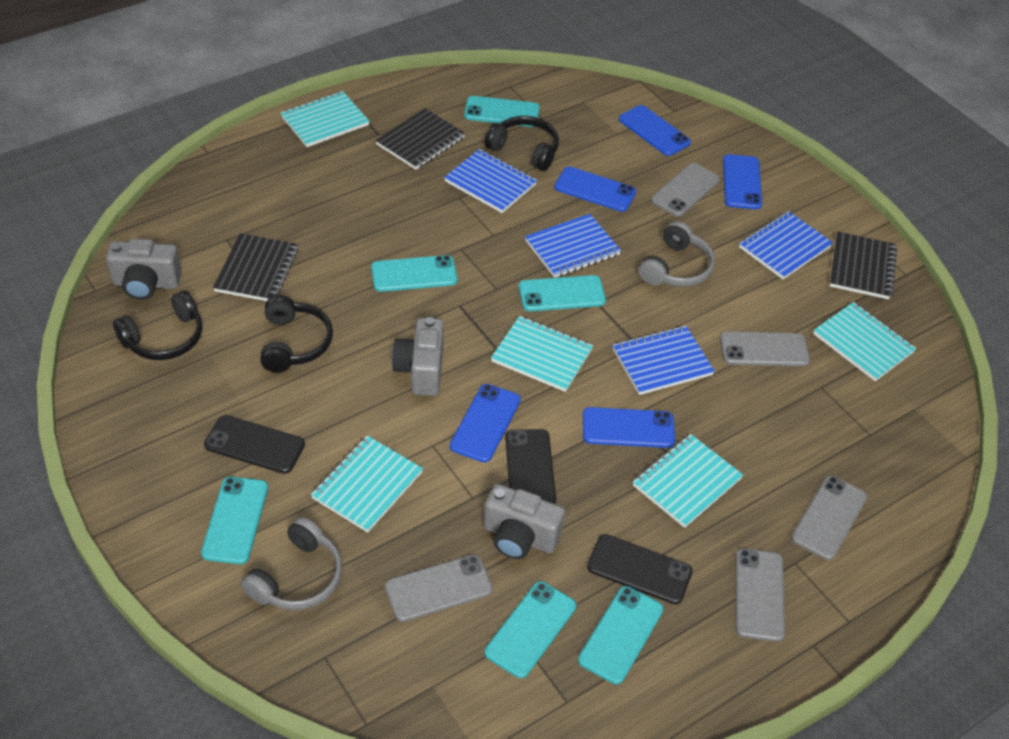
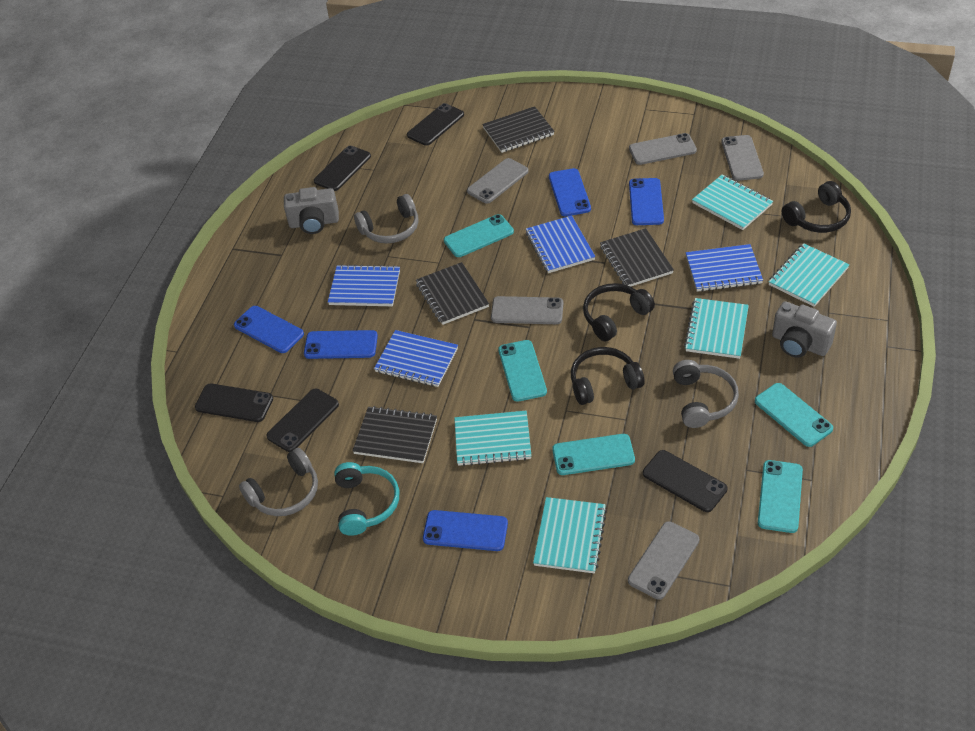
black notebook: [213,233,299,301] [376,108,465,170] [829,231,897,299] = 3 -> [352,406,437,463] [416,262,489,325] [482,106,555,153] [600,228,674,287] = 4
black phone: [204,415,305,474] [505,429,556,504] [587,534,693,604] = 3 -> [195,383,273,422] [266,389,339,452] [314,146,371,191] [407,103,464,146] [643,450,728,512] = 5
grey camera: [106,239,182,300] [392,317,444,396] [484,484,565,559] = 3 -> [284,187,339,234] [772,301,837,358] = 2
grey headphones: [241,517,342,610] [639,221,715,287] = 2 -> [239,448,318,516] [354,194,419,243] [673,360,739,428] = 3
turquoise headphones: none = 0 -> [334,462,400,536] = 1
turquoise phone: [201,476,268,564] [371,255,457,292] [464,96,540,127] [485,581,576,678] [519,275,606,311] [578,586,663,684] = 6 -> [444,214,514,257] [498,340,547,402] [552,434,635,475] [755,383,833,447] [758,460,803,533] = 5

